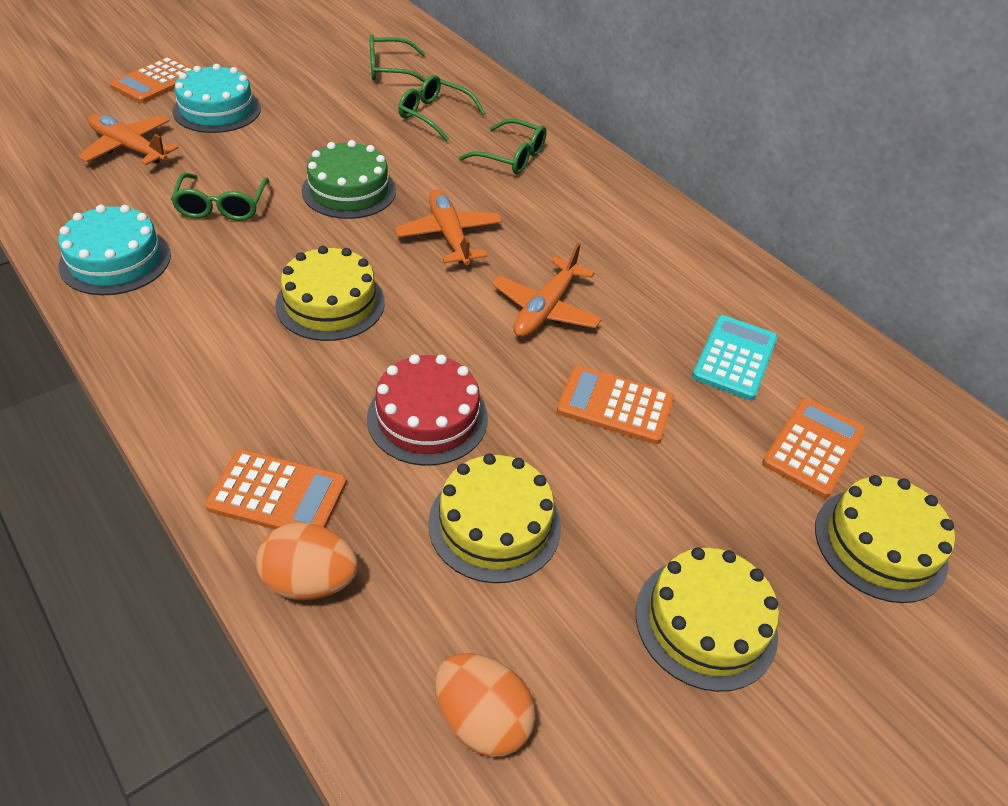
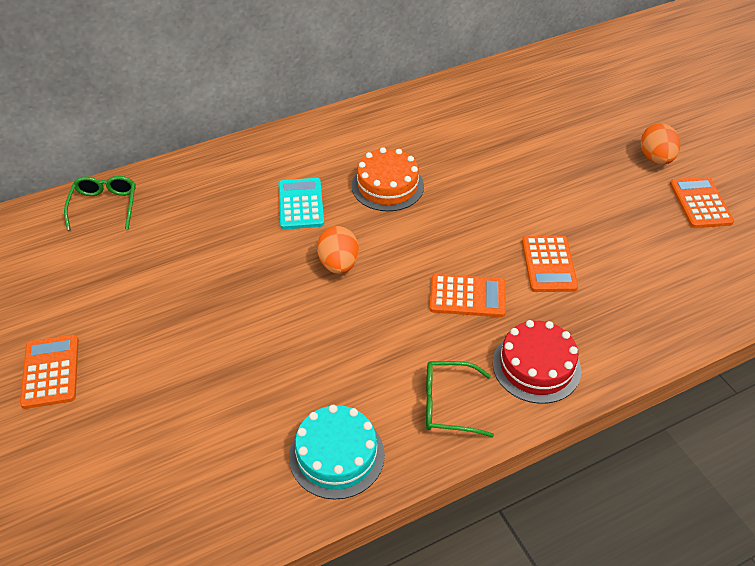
green cake: [301,140,396,219] = 1 -> none = 0
green glasses: [171,173,269,221] [369,34,426,82] [398,75,485,141] [459,119,547,174] = 4 -> [64,176,136,231] [426,361,494,437] = 2
orange cake: none = 0 -> [352,147,424,211] = 1
orange plane: [78,114,179,165] [395,189,502,265] [492,243,602,338] = 3 -> none = 0
turquoise cake: [58,205,171,295] [172,64,261,133] = 2 -> [289,405,385,499] = 1
yellow cake: [275,246,385,341] [428,453,561,583] [636,547,779,692] [815,475,955,603] = 4 -> none = 0

